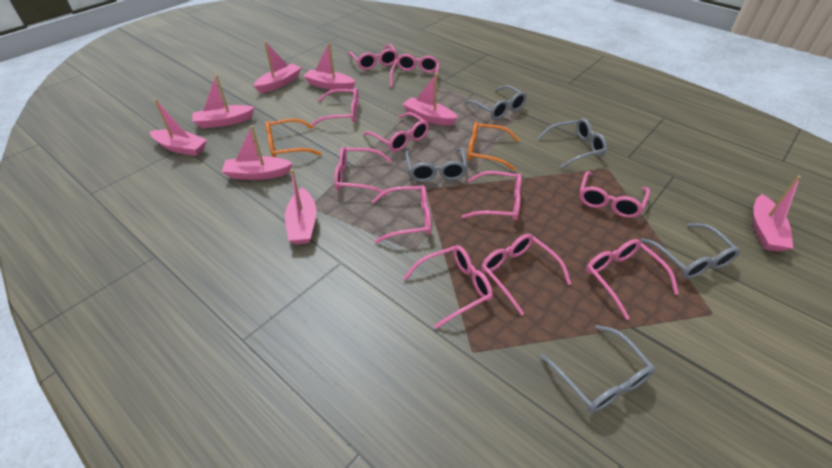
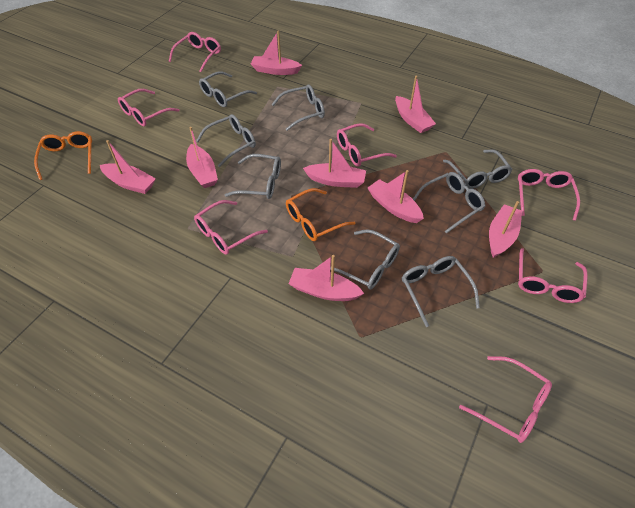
grey glasses: [405,148,467,182] [463,85,527,120] [537,118,607,168] [540,325,655,413] [641,223,740,279] = 5 -> [196,114,256,167] [199,71,257,107] [225,154,281,199] [272,84,325,131] [330,229,400,290] [402,256,480,327] [413,172,486,234] [443,150,512,189] = 8
pink glasses: [311,88,359,126] [334,147,392,196] [348,44,398,70] [363,112,429,152] [372,185,431,243] [390,54,440,87] [404,245,493,329] [462,171,522,221] [481,234,571,316] [579,171,650,218] [586,239,679,320] = 11 -> [118,89,179,126] [169,32,221,72] [194,200,268,255] [337,123,397,166] [459,356,552,443] [518,169,580,221] [518,248,588,303] = 7

